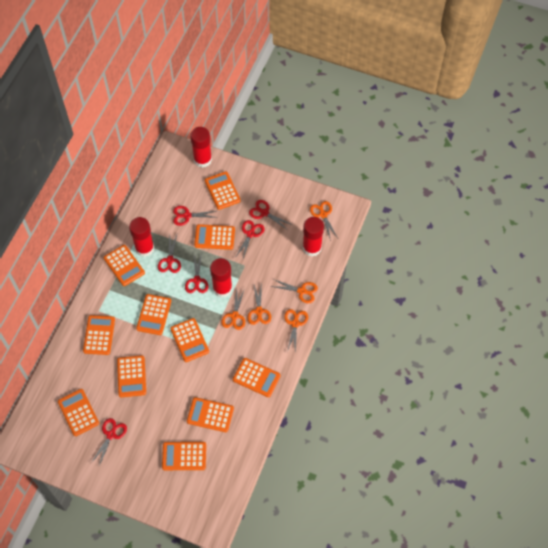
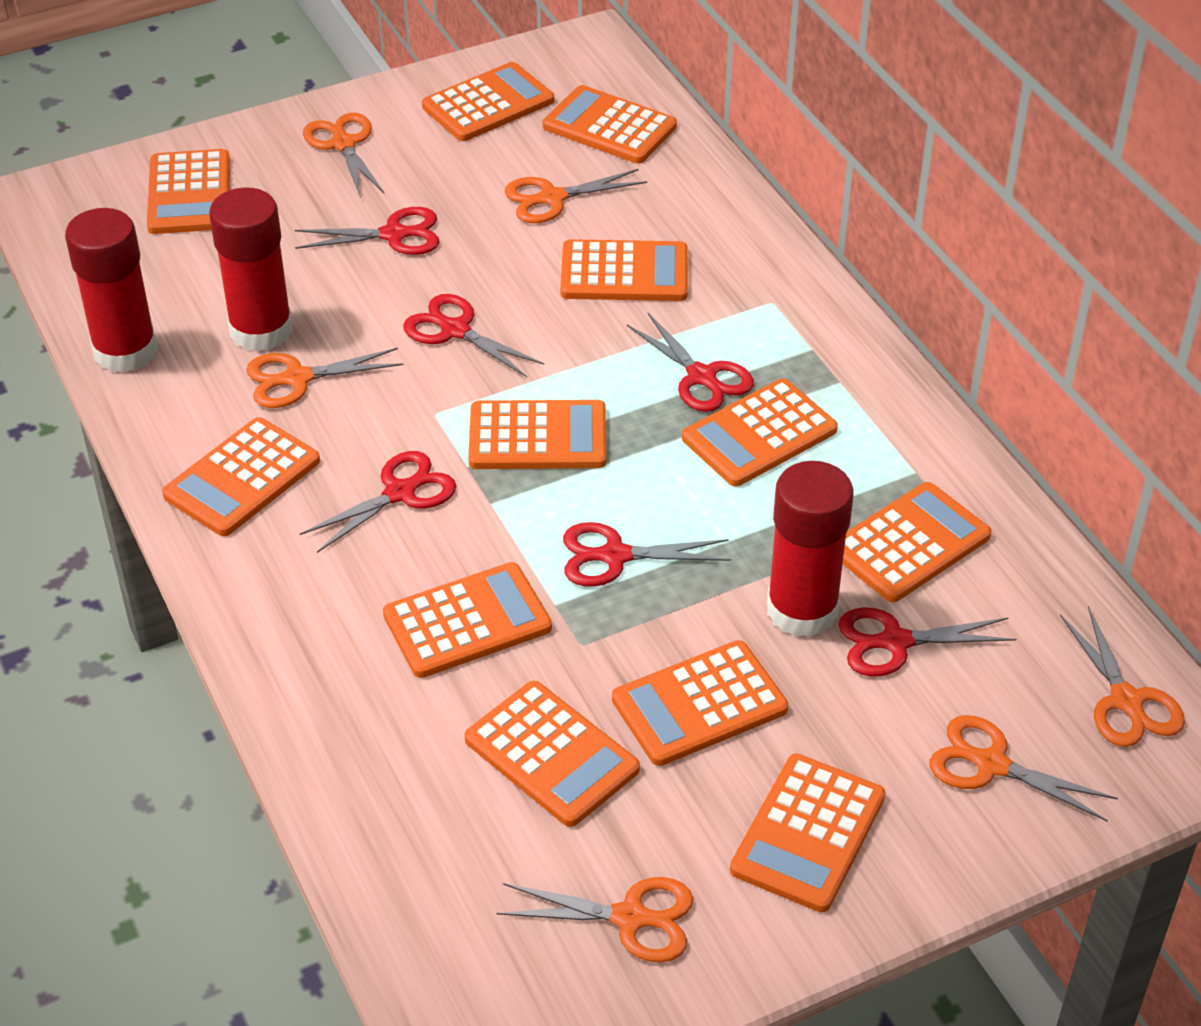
orange calculator: [58,389,99,436] [83,315,115,355] [104,245,145,286] [117,355,146,398] [136,294,171,335] [162,442,206,470] [170,318,209,362] [187,397,234,432] [194,224,235,250] [205,171,241,210] [233,358,281,397] = 11 -> [147,149,230,234] [162,417,320,536] [383,562,552,678] [422,62,554,141] [464,681,640,827] [468,400,606,469] [543,85,677,164] [560,239,688,301] [612,640,788,766] [682,379,838,486] [730,754,886,912] [843,482,992,602] = 12
orange scissors: [221,288,245,330] [247,283,271,325] [270,279,318,303] [284,309,308,354] [310,201,338,241] = 5 -> [246,348,404,408] [303,113,385,198] [496,877,693,963] [505,169,647,223] [929,715,1118,822] [1060,606,1185,747] = 6
red glue stick: [129,217,154,257] [190,127,212,168] [210,258,232,297] [303,217,324,257] = 4 -> [65,208,158,373] [209,187,293,352] [767,461,854,637] = 3

